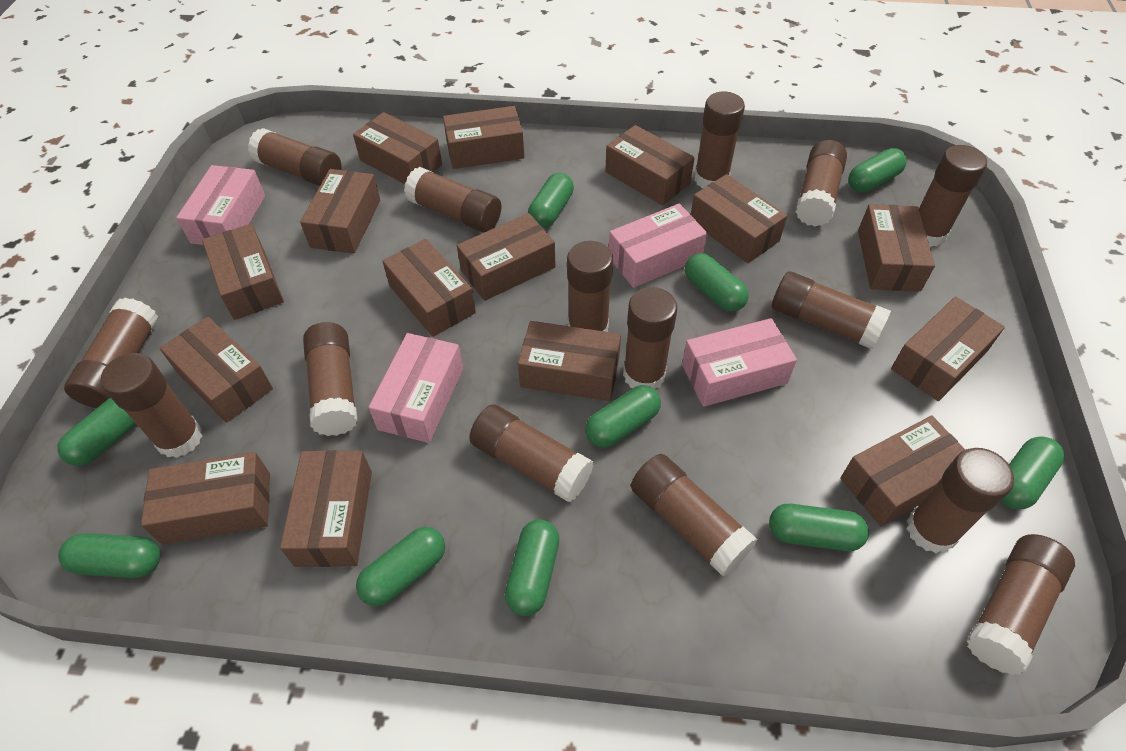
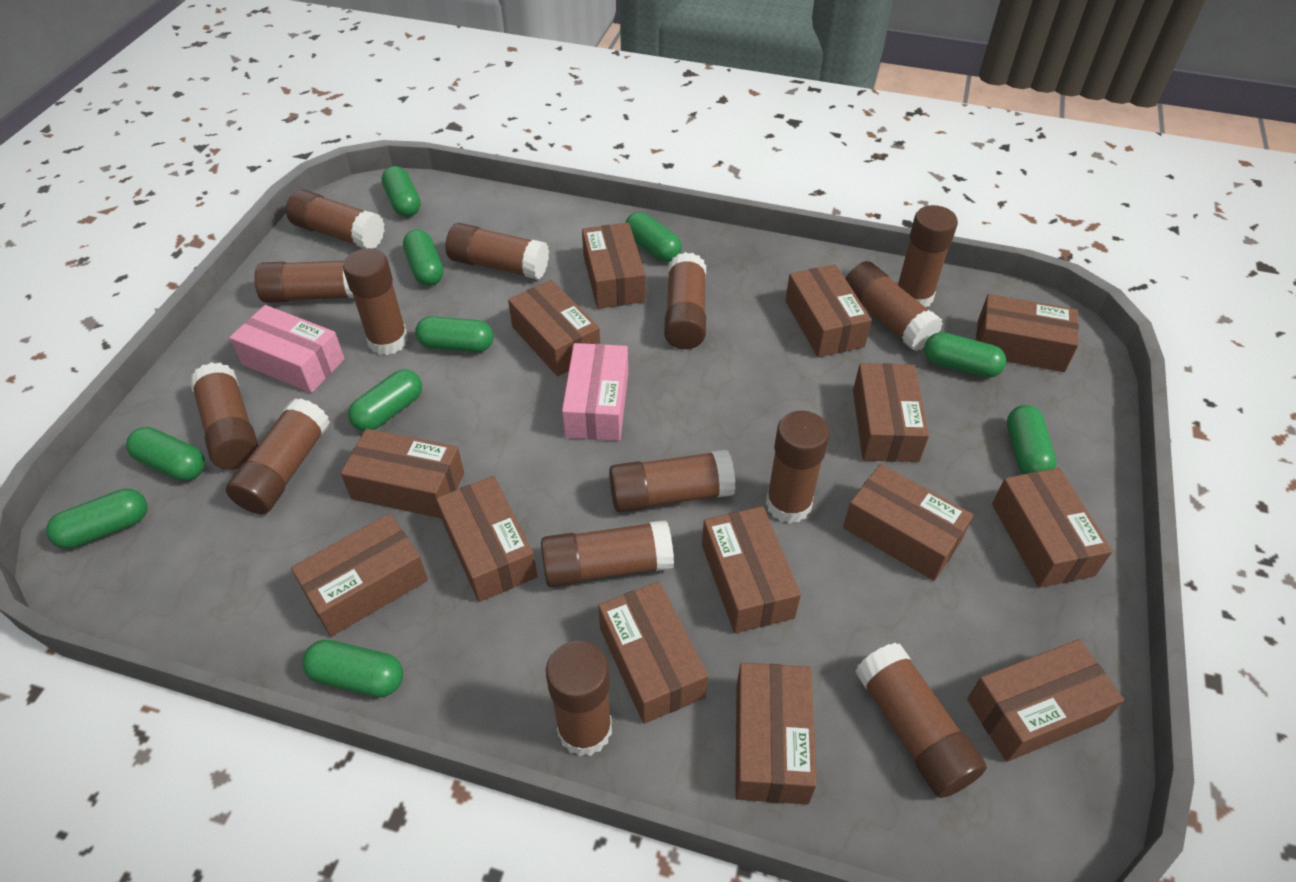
brown box: [141,452,270,545] [160,317,273,423] [202,224,284,320] [280,450,372,567] [300,169,380,254] [353,112,442,184] [382,239,476,337] [443,106,524,169] [457,213,556,301] [518,321,621,401] [605,125,695,206] [691,174,787,263] [840,415,965,526] [858,204,935,292] [891,297,1005,401] = 15 -> [291,514,428,637] [341,429,464,519] [436,476,537,602] [508,280,600,376] [582,223,645,309] [598,581,708,724] [702,506,801,633] [735,663,817,805] [785,264,872,357] [843,464,974,581] [853,363,929,462] [967,639,1124,762] [976,294,1079,372] [992,468,1113,588] = 14
brown glue stick: [64,298,158,408] [101,353,202,458] [248,128,342,186] [303,322,357,436] [404,167,502,233] [469,405,594,502] [567,241,613,332] [623,287,677,389] [631,454,758,576] [694,92,745,189] [772,271,891,349] [796,140,847,227] [907,448,1014,553] [919,145,987,247] [967,534,1075,675] = 15 -> [190,362,258,470] [226,398,330,514] [254,261,354,303] [286,189,385,249] [343,248,408,355] [446,223,549,280] [541,520,674,587] [546,641,612,756] [609,450,735,512] [664,252,706,349] [766,410,830,523] [846,261,943,351] [855,643,987,798] [897,205,958,307] = 14
pink box: [176,165,265,245] [368,333,463,443] [609,203,707,288] [682,318,797,407] = 4 -> [229,305,345,393] [562,343,628,441] = 2

